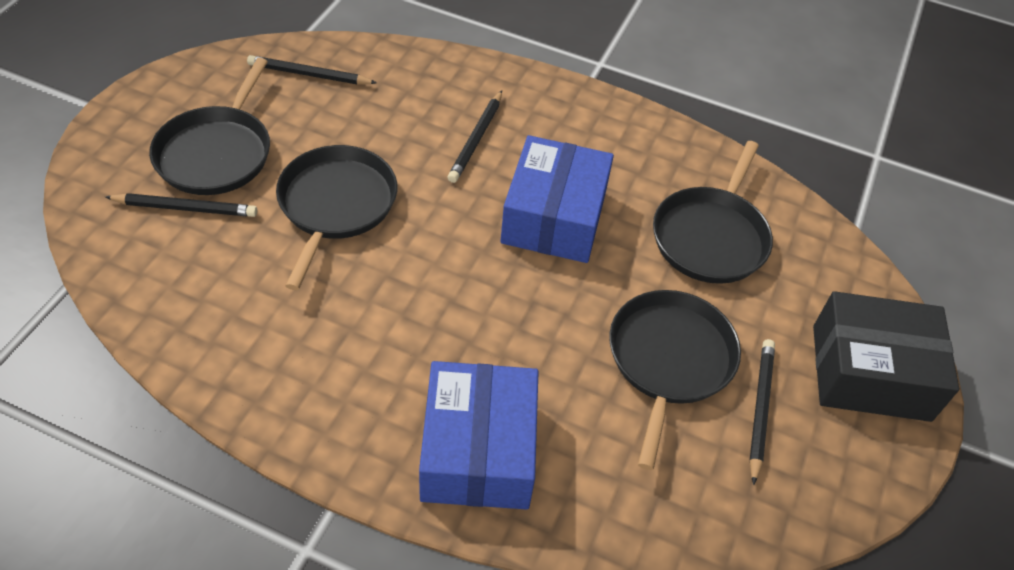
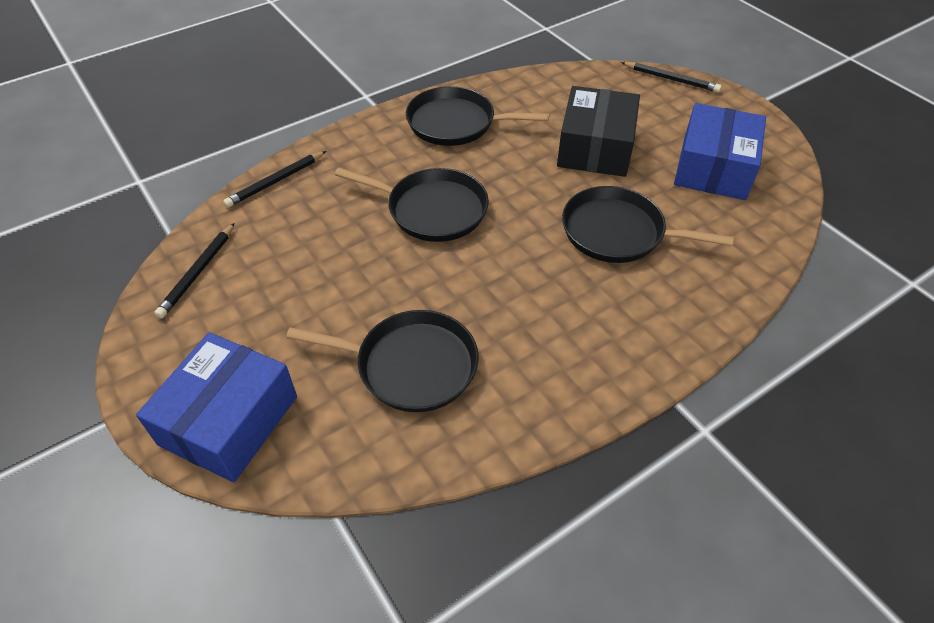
black pencil: [105,193,257,217] [247,55,377,85] [448,91,502,183] [749,339,775,485] = 4 -> [154,223,234,319] [223,151,326,208] [621,62,721,93] = 3

